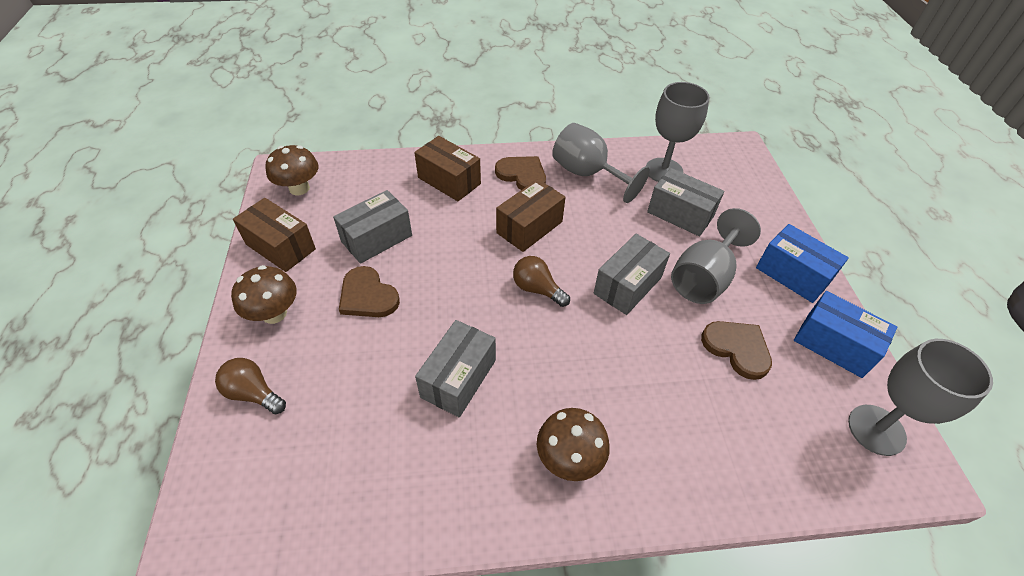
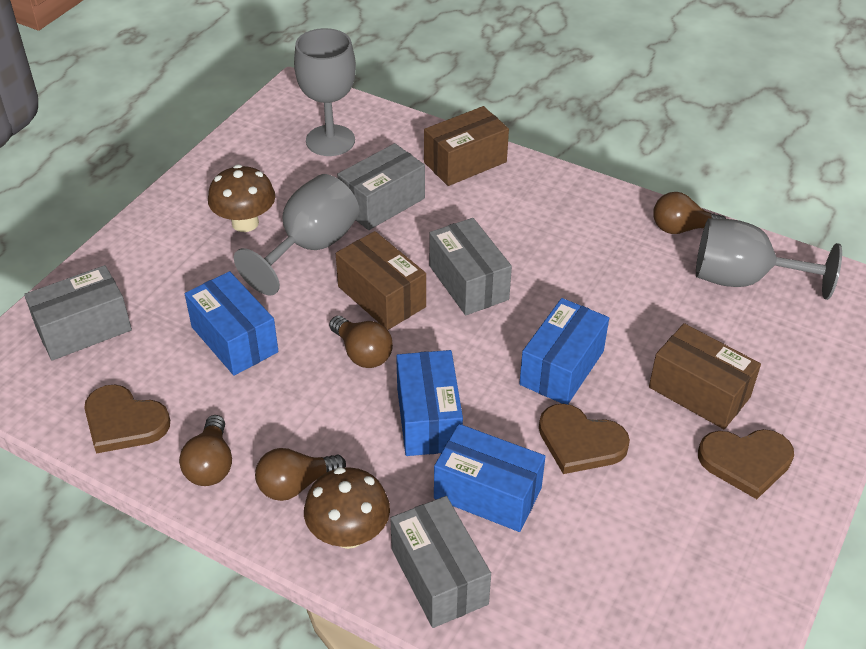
blue box: [756,224,849,303] [794,291,897,378] = 2 -> [185,271,279,376] [396,350,463,456] [434,424,546,532] [519,298,609,404] = 4
brown light bulb: [215,358,286,414] [513,256,570,307] = 2 -> [179,415,232,486] [255,448,346,501] [329,316,393,368] [653,192,726,234] = 4
brown mushroom: [231,265,297,324] [265,145,318,195] [537,408,610,481] = 3 -> [208,165,275,232] [304,467,390,549] = 2
grey goblet: [552,123,650,203] [646,82,710,182] [671,208,761,304] [848,339,993,456] = 4 -> [234,174,359,296] [294,28,356,156] [696,218,842,300] = 3

